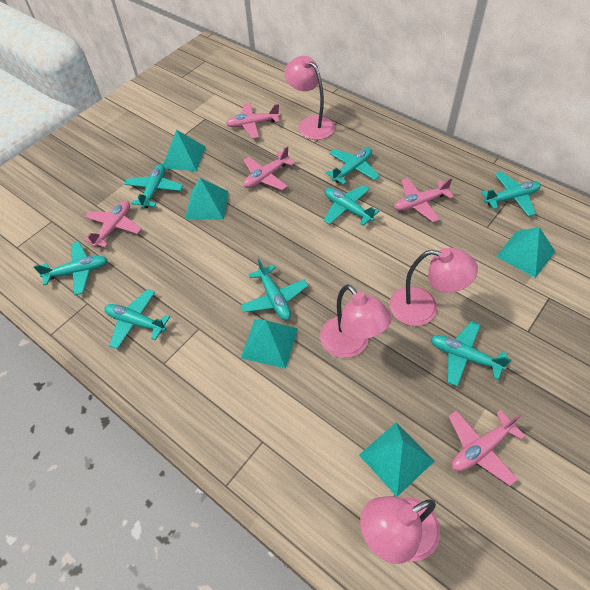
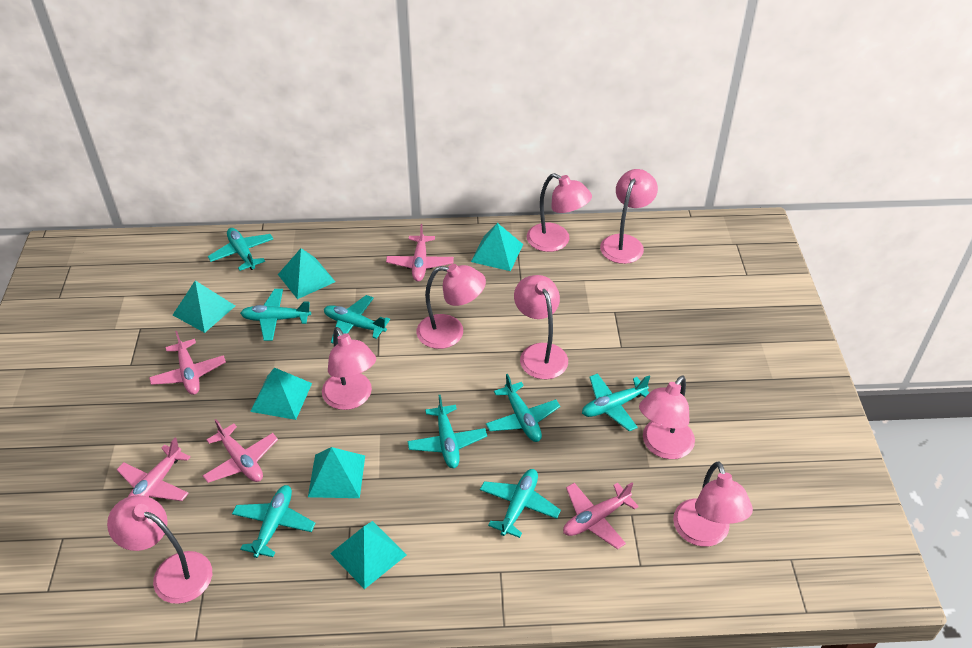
pink lamp: [284,56,335,140] [320,284,392,358] [360,496,440,564] [390,248,478,326] = 4 -> [107,495,212,604] [322,327,376,410] [416,264,486,349] [514,275,568,379] [527,173,592,252] [600,169,658,264] [639,375,695,459] [673,461,753,547] = 8
turquoise pyramid: [163,130,205,171] [185,178,229,220] [241,319,298,369] [359,422,434,497] [496,227,555,278] = 5 -> [173,281,235,333] [250,368,312,420] [278,248,335,299] [308,447,365,498] [330,521,407,589] [471,223,523,271] = 6

